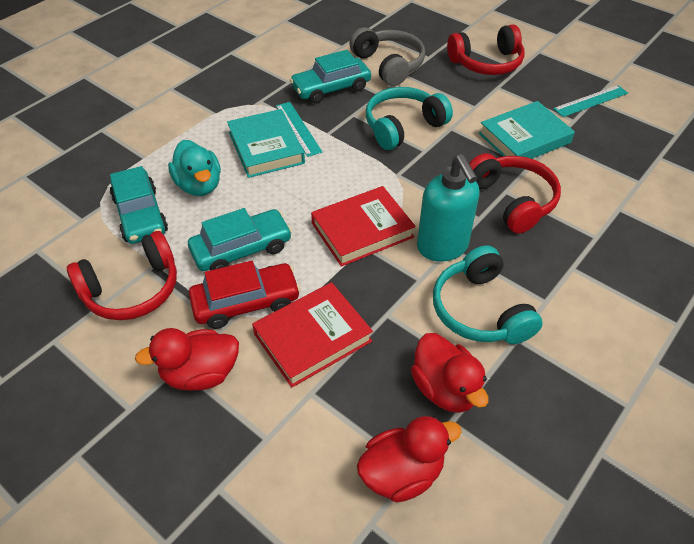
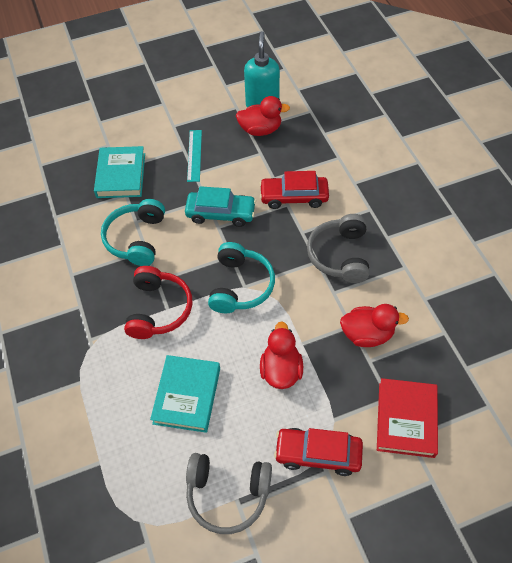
grey headphones: [349,27,425,86] = 1 -> [186,453,272,534] [307,214,370,283] = 2
red book: [252,282,373,387] [311,186,416,267] = 2 -> [377,378,438,458] = 1
red car: [189,261,301,329] = 1 -> [259,171,329,209] [274,428,363,476] = 2
red headphones: [67,231,177,320] [447,24,525,75] [469,153,561,234] = 3 -> [124,266,192,339] = 1
turquoise car: [110,166,168,244] [188,208,292,271] [290,50,371,104] = 3 -> [185,186,256,227] = 1
turquoise duck: [168,140,221,196] = 1 -> none = 0
turquoise ruler: [276,102,322,157] [553,85,628,117] = 2 -> [187,130,202,182] = 1

